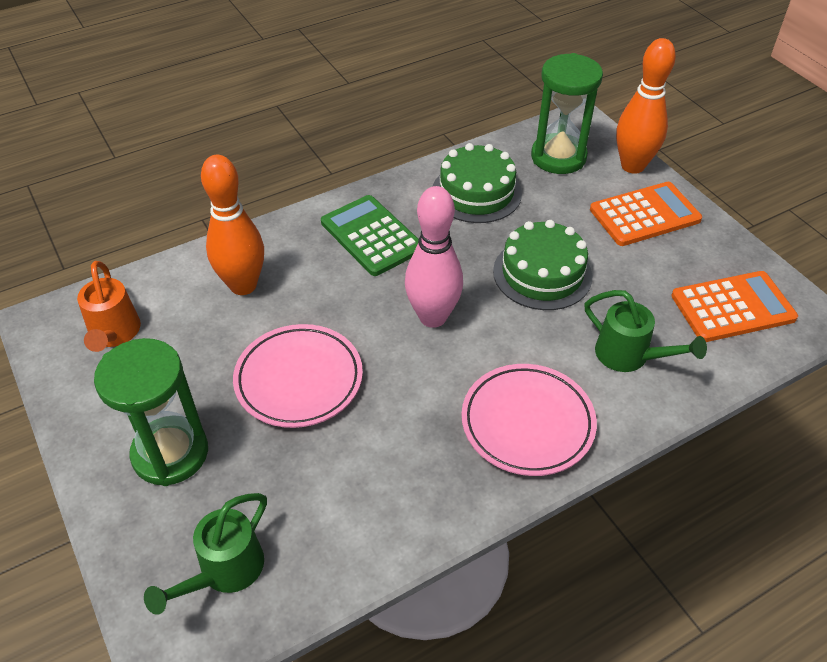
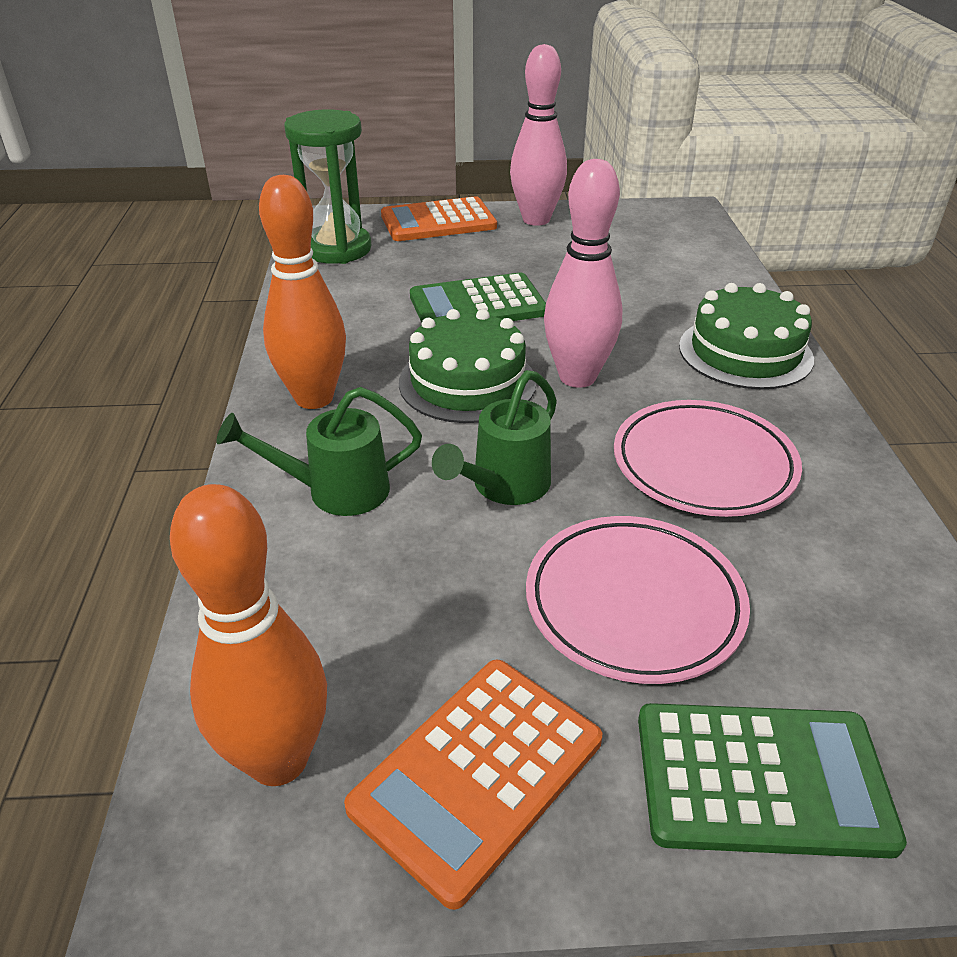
green calculator: [321,195,419,276] = 1 -> [410,273,546,323] [638,703,907,859] = 2
green hourglass: [94,338,208,486] [531,53,603,174] = 2 -> [284,109,371,264] = 1
orange watering can: [77,261,141,352] = 1 -> none = 0
pink bowling pin: [405,186,463,328] = 1 -> [510,44,567,226] [544,159,623,388] = 2

